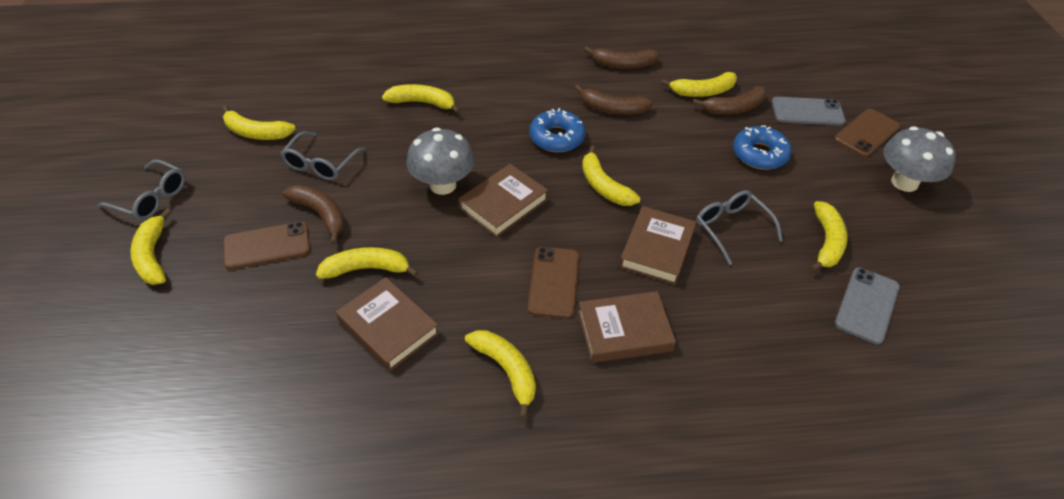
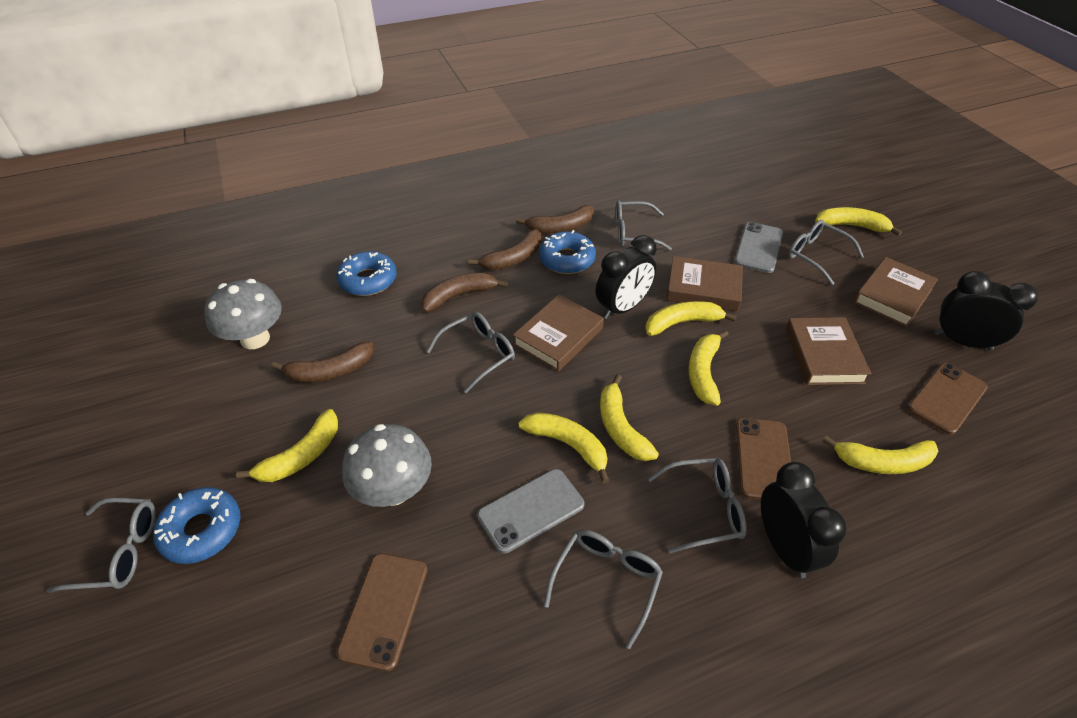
black clock: none = 0 -> [596,235,657,319] [761,462,847,578] [935,271,1038,351] = 3
blue donut: [530,108,586,152] [733,125,792,170] = 2 -> [153,487,241,564] [336,251,397,296] [539,230,596,274] = 3
grey glasses: [98,159,185,220] [280,132,366,180] [696,190,783,265] = 3 -> [46,498,156,593] [426,312,515,393] [544,530,663,649] [615,200,672,250] [648,458,747,553] [788,220,864,285] = 6
yellow banana: [130,209,172,285] [222,106,296,140] [316,247,418,279] [382,84,460,113] [465,330,536,419] [582,146,640,206] [661,72,737,97] [810,201,847,272] = 8 -> [236,409,338,482] [518,412,609,484] [600,374,659,461] [645,301,736,336] [688,330,729,406] [815,207,902,236] [822,436,938,474] = 7

